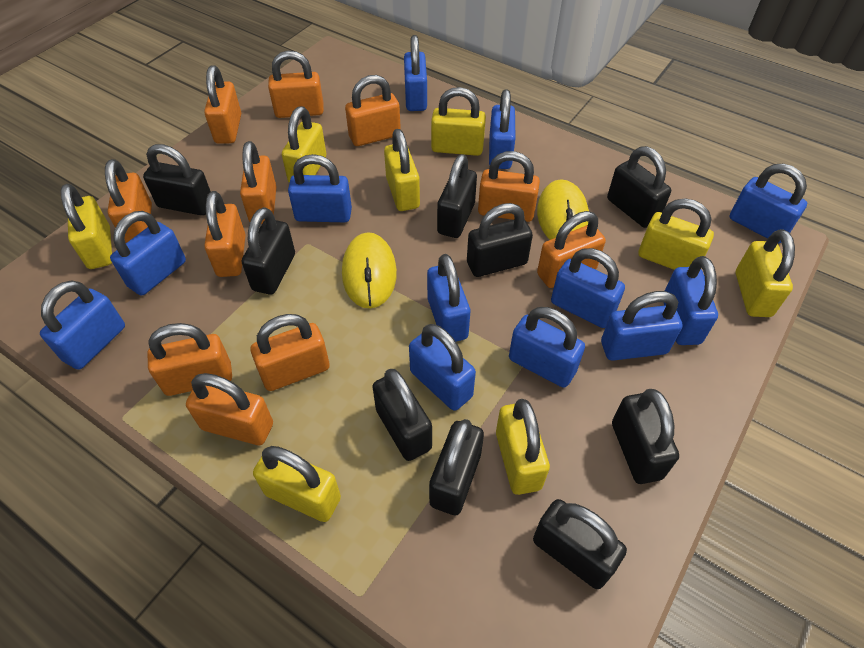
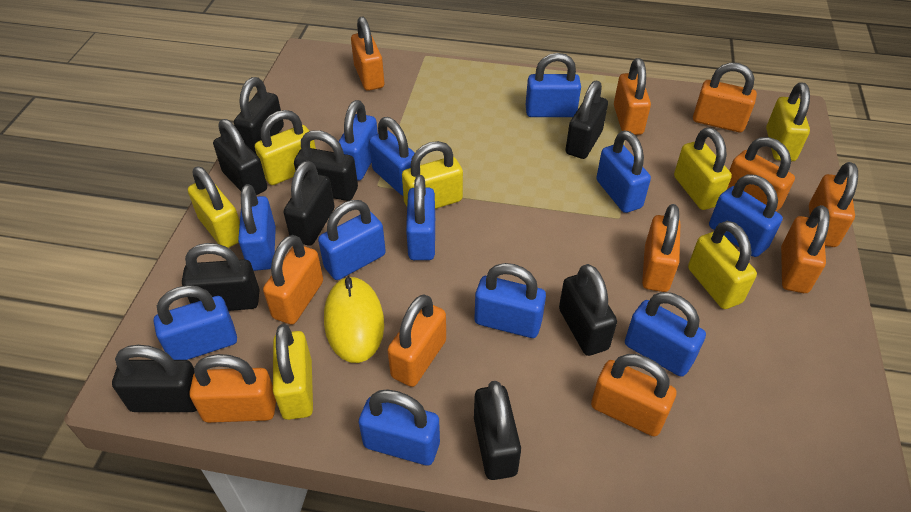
yellow mouse: [342,232,397,309] [537,179,589,240] = 2 -> [324,276,384,363] = 1
yellow padlock: [60,184,112,269] [253,446,341,522] [282,106,327,183] [384,129,420,211] [431,87,486,156] [496,399,550,495] [638,198,714,270] [736,229,795,317] = 8 -> [188,166,240,248] [255,110,316,185] [273,324,313,420] [402,141,463,209] [674,127,732,210] [688,221,757,309] [766,82,810,161] = 7

